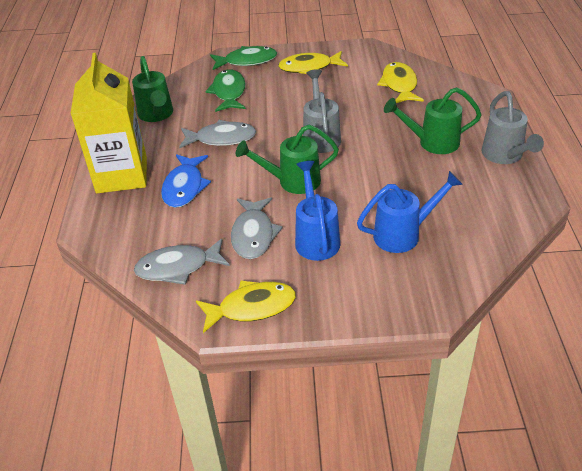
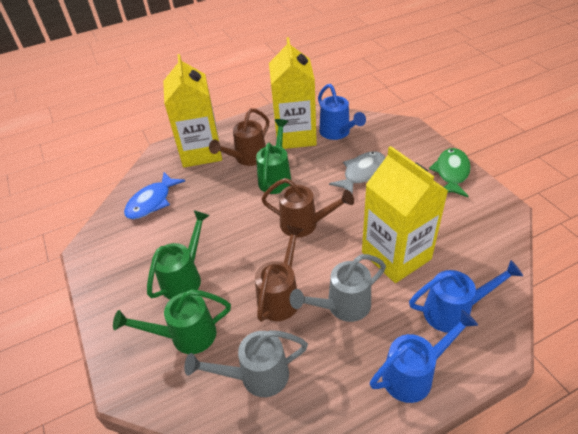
blue watering can: [295,161,340,261] [357,171,463,253] = 2 -> [318,84,366,140] [370,310,478,403] [409,260,523,333] = 3
brown watering can: none = 0 -> [209,108,269,166] [255,225,303,322] [262,178,354,238] = 3
green fish: [205,69,246,112] [210,46,277,70] = 2 -> [429,148,471,197] = 1
grey fish: [134,239,230,285] [179,120,256,148] [231,197,283,259] = 3 -> [329,151,385,195] = 1
yellow carton: [70,53,147,193] = 1 -> [163,54,222,167] [269,37,317,149] [362,146,448,283] = 3
yellow fish: [196,280,296,333] [278,51,348,74] [377,62,424,103] = 3 -> none = 0

